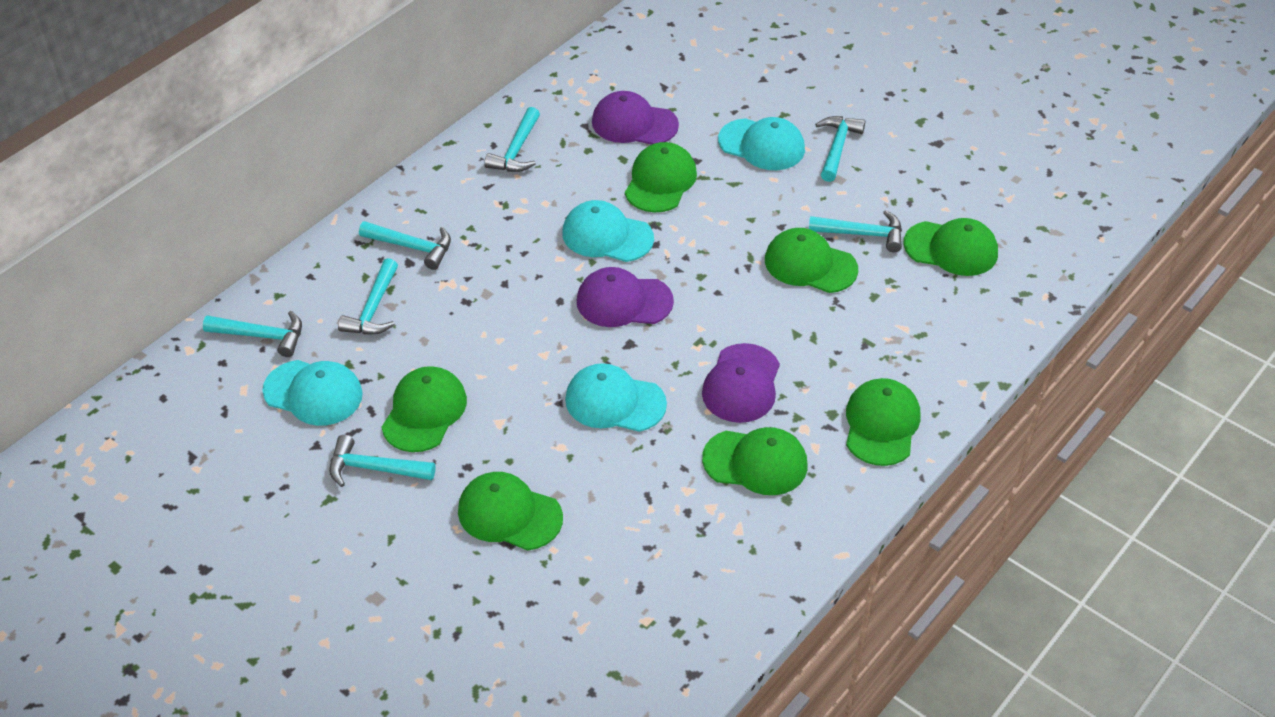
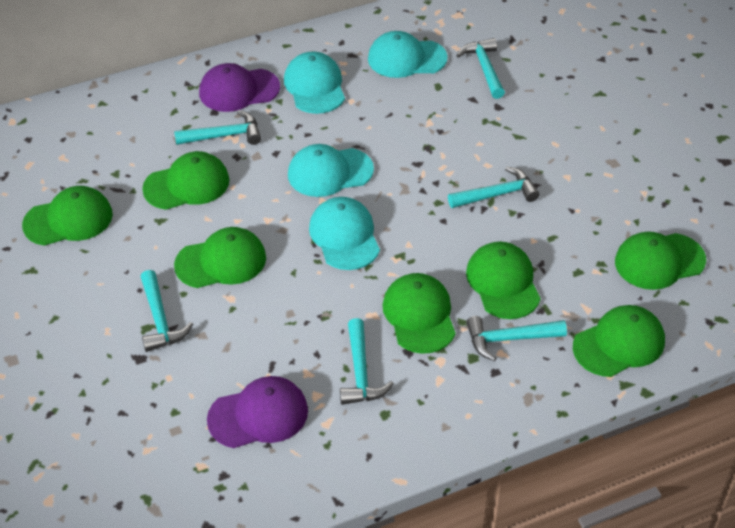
purple cap: [577,267,674,327] [592,91,679,145] [702,343,780,423] = 3 -> [199,63,280,112] [207,376,308,448] = 2
turquoise hammer: [203,311,302,357] [329,435,436,487] [338,258,398,335] [359,221,451,270] [484,107,540,172] [809,210,902,252] [815,116,865,182] = 7 -> [141,270,193,352] [174,110,261,145] [340,318,394,405] [448,166,539,208] [456,38,505,99] [466,316,567,361] = 6

